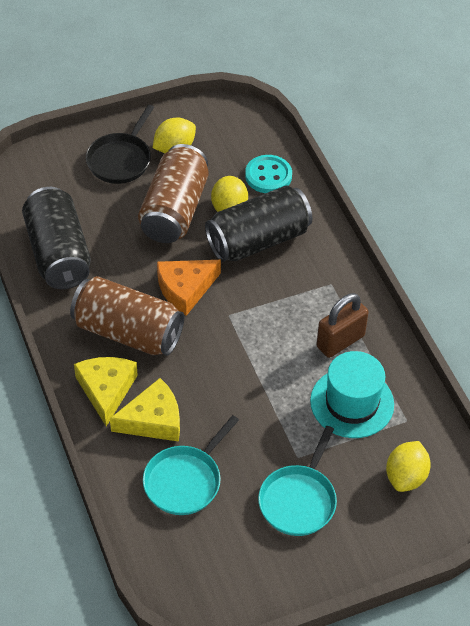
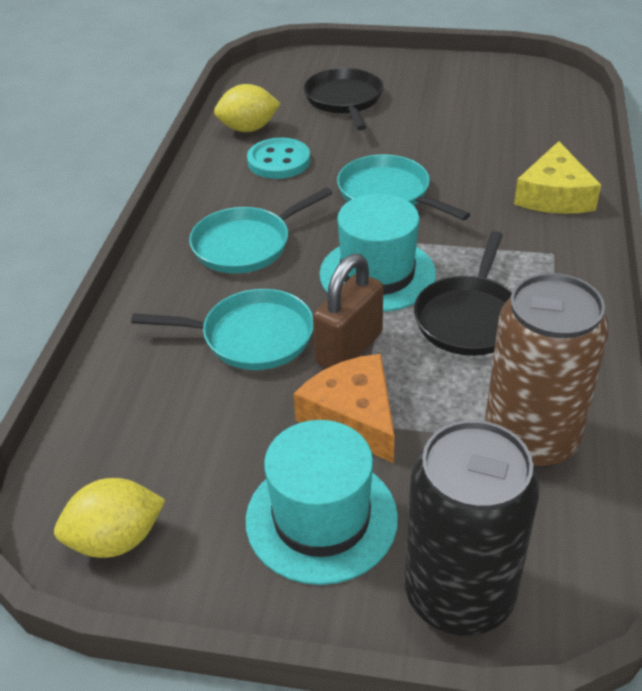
black can: [22,187,91,289] [205,185,312,262] = 2 -> [405,420,540,636] = 1
black pan: [86,105,154,184] = 1 -> [304,68,383,130] [414,231,512,356] = 2
brown can: [70,276,184,356] [138,144,209,243] = 2 -> [485,273,609,468] = 1
turquoise hat: [310,351,394,438] = 1 -> [246,420,398,585] [319,194,436,312] = 2
turquoise pan: [143,415,239,515] [258,426,337,536] = 2 -> [131,289,313,370] [189,187,333,273] [337,154,470,220] = 3
yellow cheese: [74,357,138,427] [110,378,180,442] = 2 -> [514,141,601,214] = 1
yellow lemon: [153,118,196,153] [211,176,248,212] [386,441,431,492] = 3 -> [54,478,166,558] [214,84,281,132] = 2

